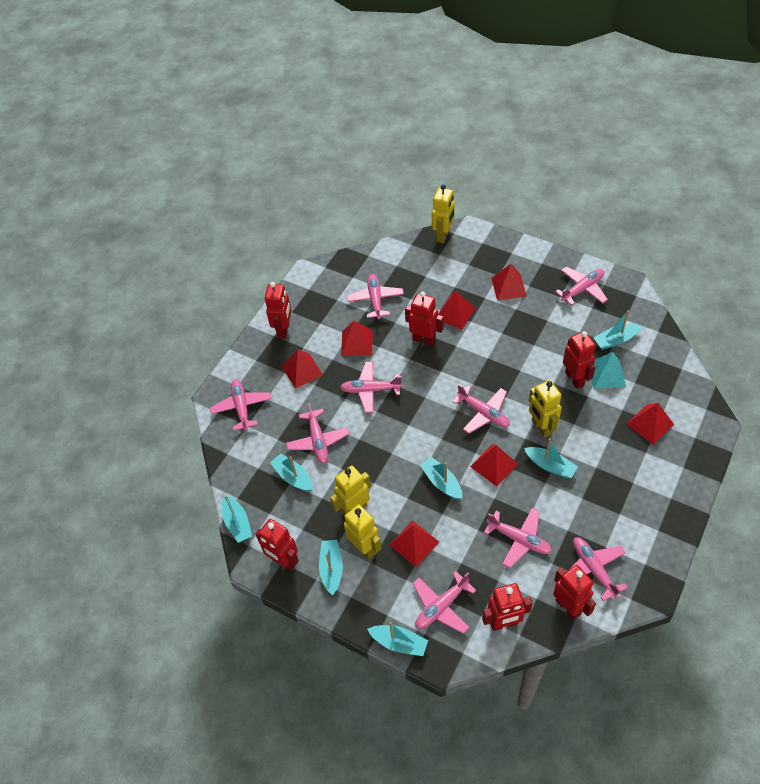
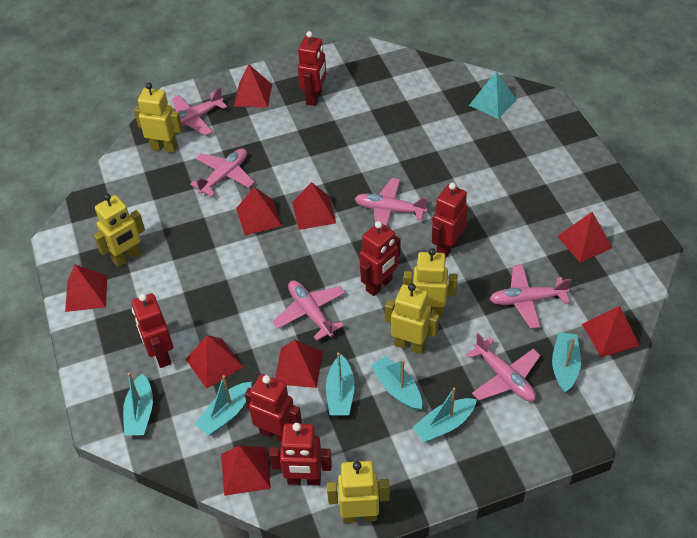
pink plane: [210,380,271,431] [286,403,349,463] [340,361,402,413] [347,274,404,319] [413,571,476,634] [452,384,510,434] [484,508,552,568] [555,267,608,305] [569,537,627,601] = 9 -> [172,87,227,135] [190,148,254,197] [273,280,345,341] [355,178,428,226] [466,333,540,402] [490,264,571,329] = 6
red pyramid: [282,349,323,389] [341,321,373,356] [390,521,439,567] [438,291,475,330] [470,445,518,487] [491,264,527,301] [627,403,674,444] = 7 -> [65,265,107,312] [186,335,243,389] [221,445,271,496] [234,65,272,108] [236,187,282,235] [275,340,323,388] [292,182,336,230] [557,212,612,263] [582,306,640,357] = 9
turquoise boat: [222,494,252,543] [270,453,313,492] [319,540,343,596] [367,622,428,656] [420,457,462,500] [524,438,578,478] [594,310,641,350] = 7 -> [123,373,153,436] [194,375,252,436] [326,353,355,415] [370,356,422,411] [412,388,477,442] [552,332,581,393] = 6
yellow robot: [330,465,371,516] [344,504,382,559] [432,185,455,243] [529,380,562,438] = 4 -> [93,194,145,267] [134,83,183,153] [327,461,390,523] [385,283,439,354] [403,248,458,317] = 5

